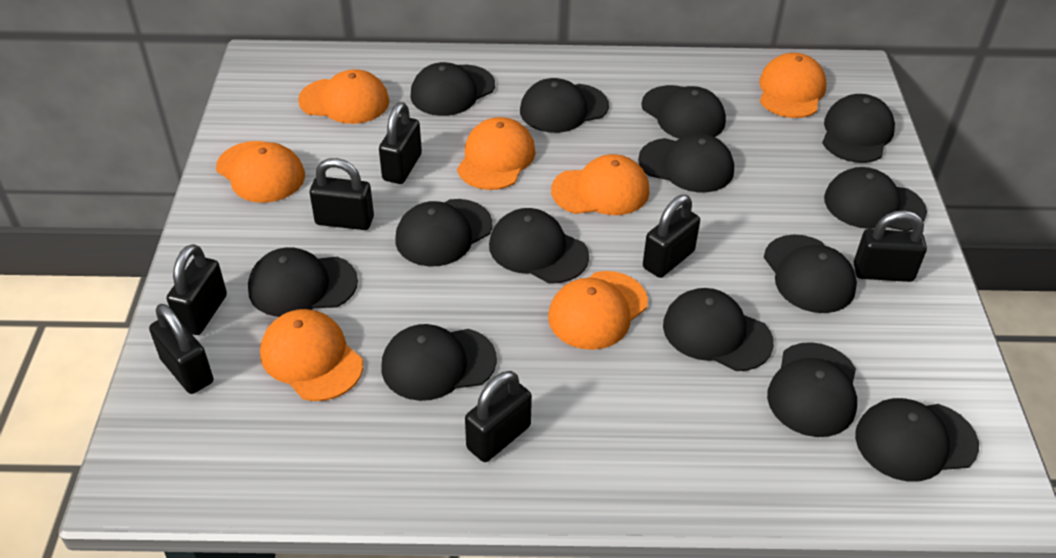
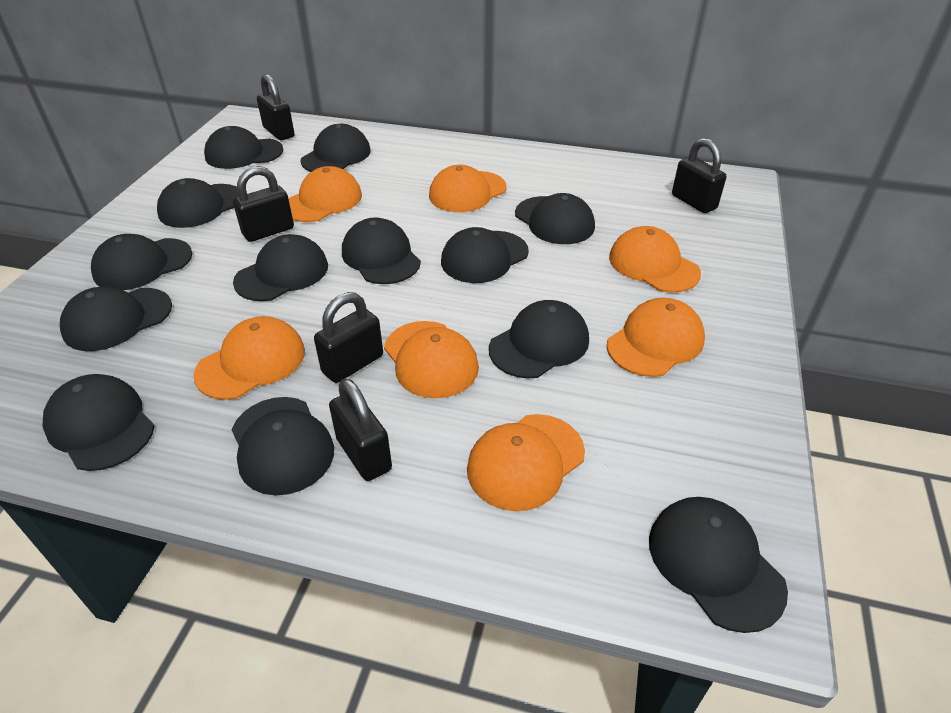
black cap: [248,247,358,317] [381,324,497,401] [395,199,492,267] [410,62,495,116] [489,208,589,283] [520,78,609,133] [638,133,734,193] [641,85,726,139] [663,288,774,371] [764,235,857,313] [767,342,857,437] [822,94,895,163] [824,167,927,231] [855,398,979,482] = 14 -> [42,374,155,471] [60,287,172,351] [91,234,192,290] [157,178,239,228] [204,126,283,169] [231,397,334,496] [233,234,328,301] [300,124,371,172] [342,217,421,284] [441,227,529,283] [489,300,589,379] [515,193,595,244] [649,497,788,633] = 13
black padlock: [149,304,213,394] [167,244,227,335] [310,158,374,230] [379,102,422,184] [465,371,532,462] [643,195,700,278] [854,210,927,282] = 7 -> [233,166,294,242] [257,74,295,140] [314,292,383,383] [329,378,392,481] [672,138,726,213] = 5

